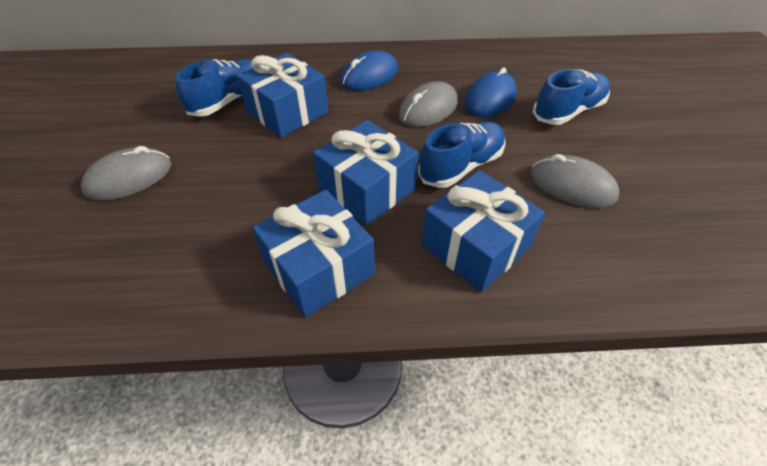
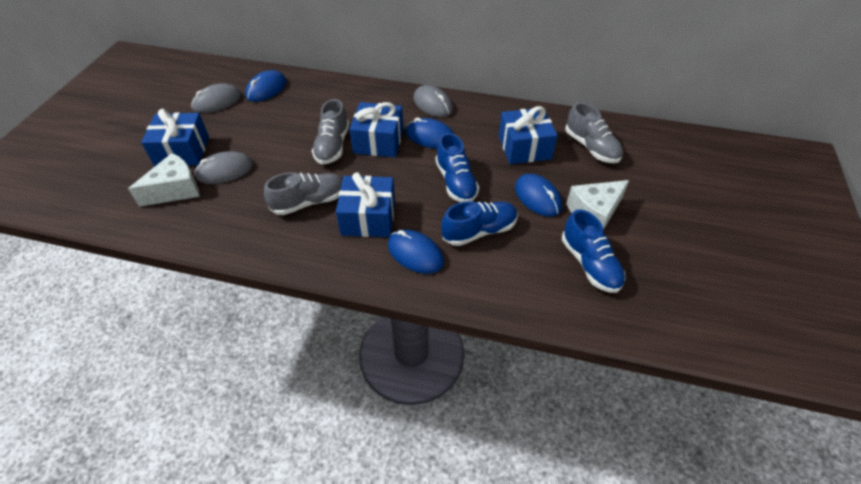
blue mouse: [340,51,398,90] [465,67,517,117] = 2 -> [245,70,286,102] [388,230,444,274] [406,118,454,149] [515,174,562,217] = 4
grey shoe: none = 0 -> [264,172,343,215] [312,99,349,165] [565,102,623,163] = 3
white cheese: none = 0 -> [128,153,200,207] [566,180,629,230] = 2

